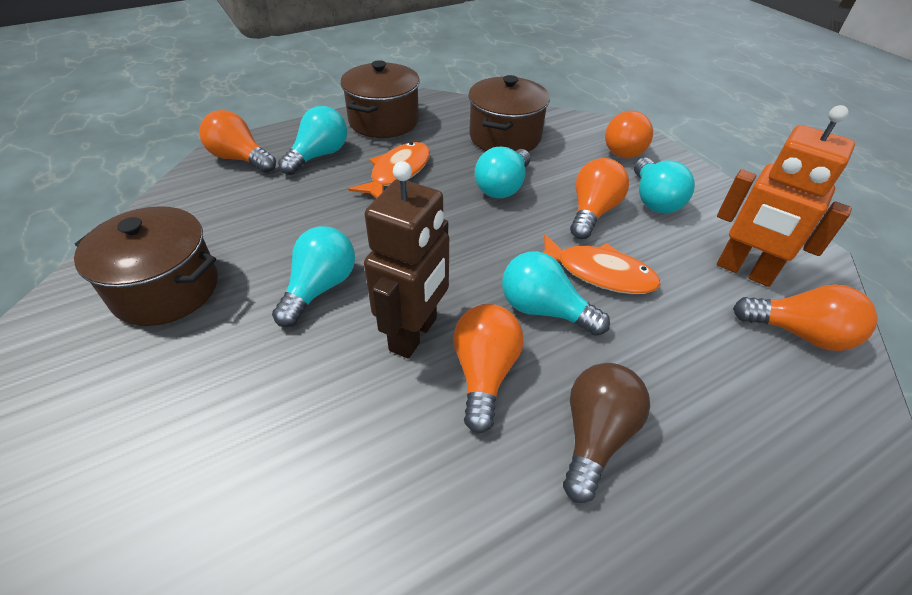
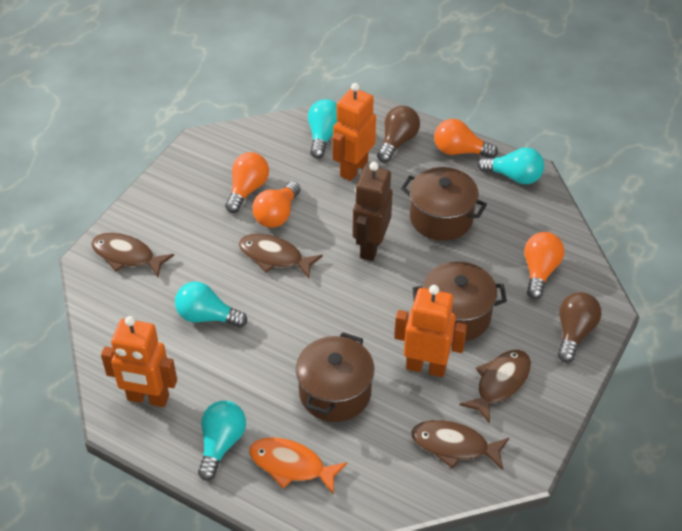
brown fish: none = 0 -> [91,233,174,277] [239,234,323,279] [411,420,509,470] [459,350,531,424] = 4
brown light bulb: [563,363,650,503] = 1 -> [377,106,420,163] [558,292,601,362] = 2
orange fish: [349,142,430,198] [542,234,661,294] = 2 -> [249,437,347,495] = 1
orange light bulb: [199,110,276,173] [453,304,523,434] [570,158,629,239] [605,110,653,158] [733,284,877,351] = 5 -> [225,152,269,213] [252,181,301,228] [434,119,498,158] [524,232,564,299] = 4
orange robot: [717,105,855,287] = 1 -> [101,316,177,407] [332,83,376,181] [394,285,467,377] = 3
turquoise light bulb: [272,226,355,327] [278,106,347,175] [475,147,530,198] [502,251,610,336] [634,158,695,213] = 5 -> [175,282,247,328] [198,401,246,481] [308,99,337,158] [477,147,544,184] = 4

